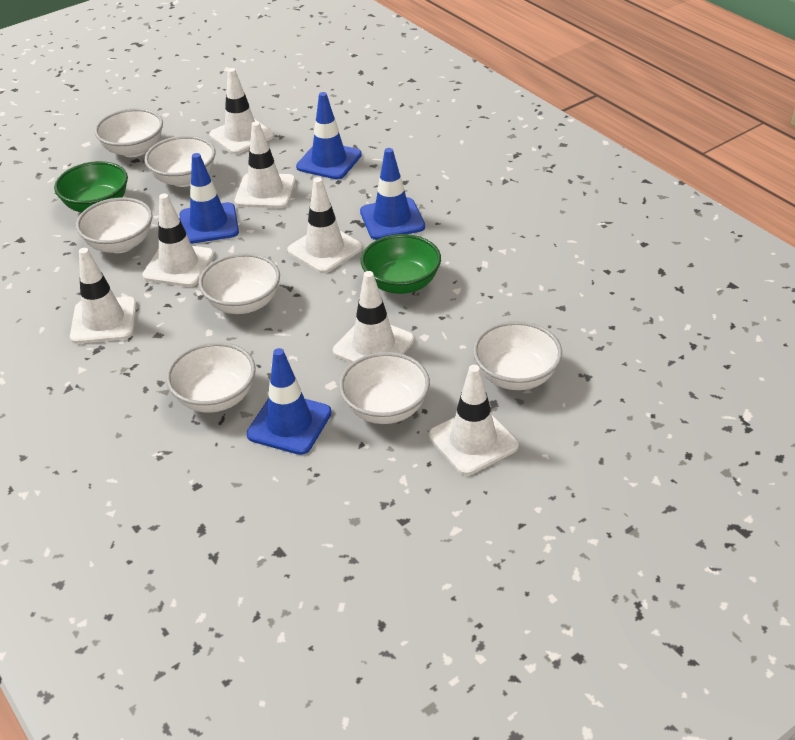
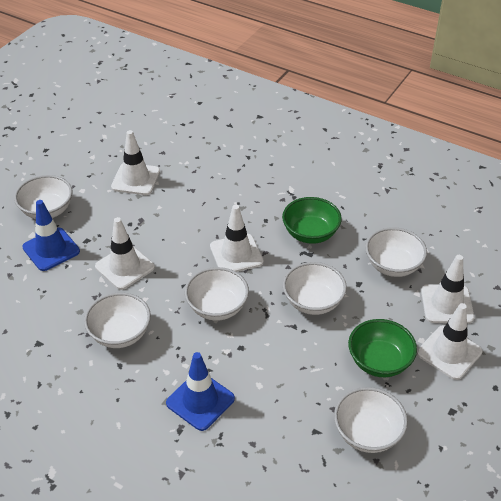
blue traffic cone: [179,153,239,244] [246,348,332,455] [296,92,362,179] [360,148,425,240] = 4 -> [22,200,80,271] [166,352,235,431] = 2
white bowl: [76,197,153,253] [94,108,163,157] [145,136,216,187] [166,342,256,413] [199,253,280,314] [339,352,430,424] [473,321,562,390] = 7 -> [14,175,72,219] [84,293,151,348] [185,267,249,321] [283,262,347,315] [334,387,408,453] [365,227,427,277] = 6
white traffic cone: [70,248,137,344] [142,193,214,287] [209,68,274,154] [234,121,296,208] [287,177,363,273] [333,271,414,363] [429,365,519,475] = 7 -> [95,217,155,290] [111,130,160,195] [210,205,264,272] [417,303,482,380] [421,255,474,324] = 5

